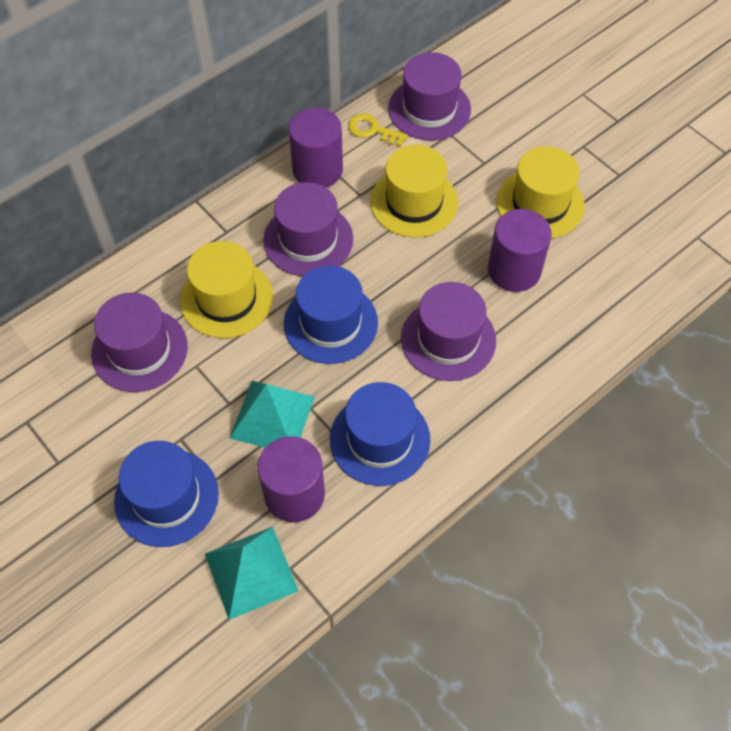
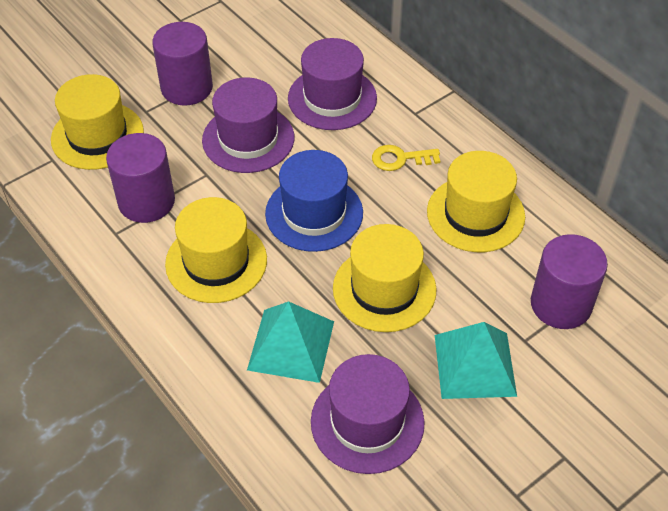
blue hat: [114,441,219,547] [284,265,378,364] [330,382,430,486] = 3 -> [265,150,363,252] = 1
purple hat: [91,292,188,392] [263,182,353,277] [388,52,471,141] [401,282,496,381] = 4 -> [202,77,294,173] [288,38,377,130] [311,354,425,474] = 3
yellow hat: [180,241,273,338] [370,145,458,237] [496,146,585,239] = 3 -> [51,74,144,170] [165,197,267,303] [333,224,437,332] [427,151,525,252] = 4

